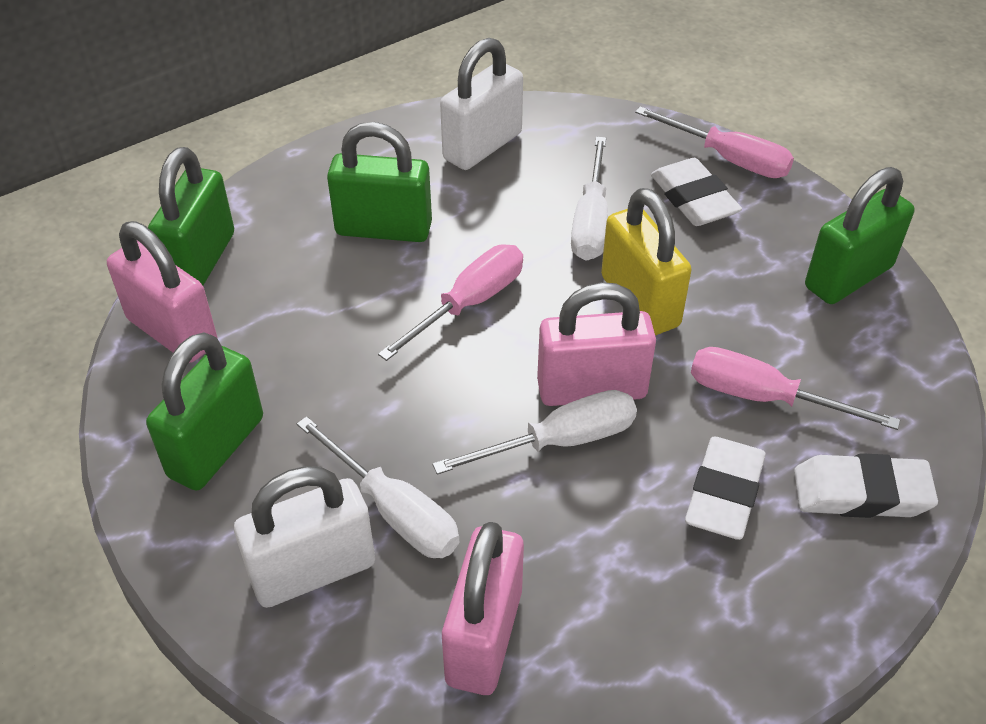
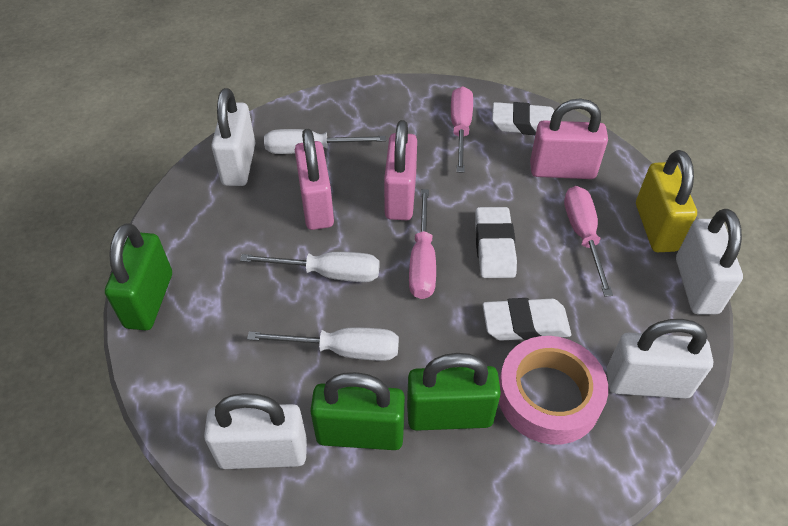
green padlock: [146,332,263,491] [148,147,234,285] [327,122,432,242] [805,167,915,304] = 4 -> [105,223,172,330] [310,372,405,450] [407,353,501,431] = 3
pink tape: none = 0 -> [499,336,608,445] = 1
white padlock: [234,466,375,608] [440,38,523,170] = 2 -> [204,393,307,469] [211,88,256,186] [607,319,713,399] [676,209,743,315] = 4

